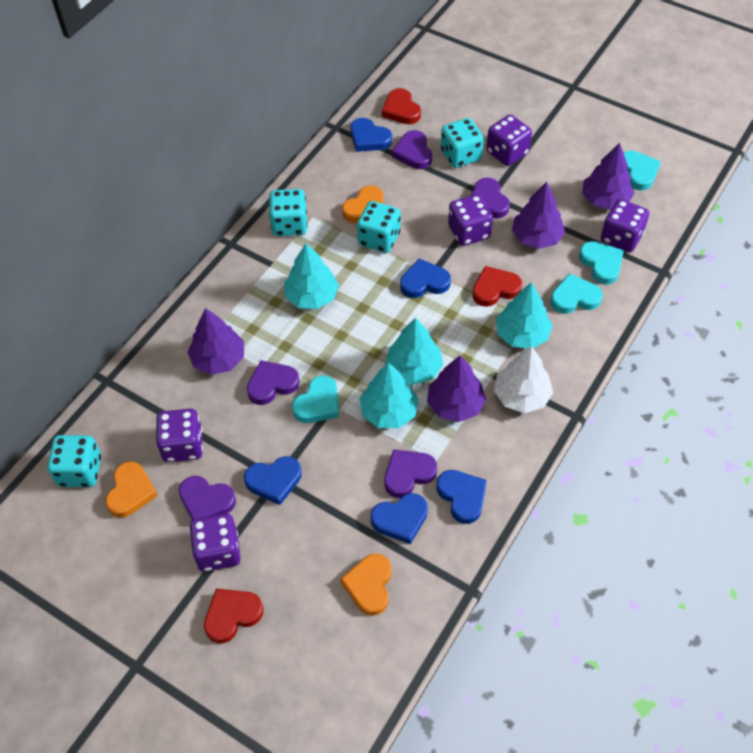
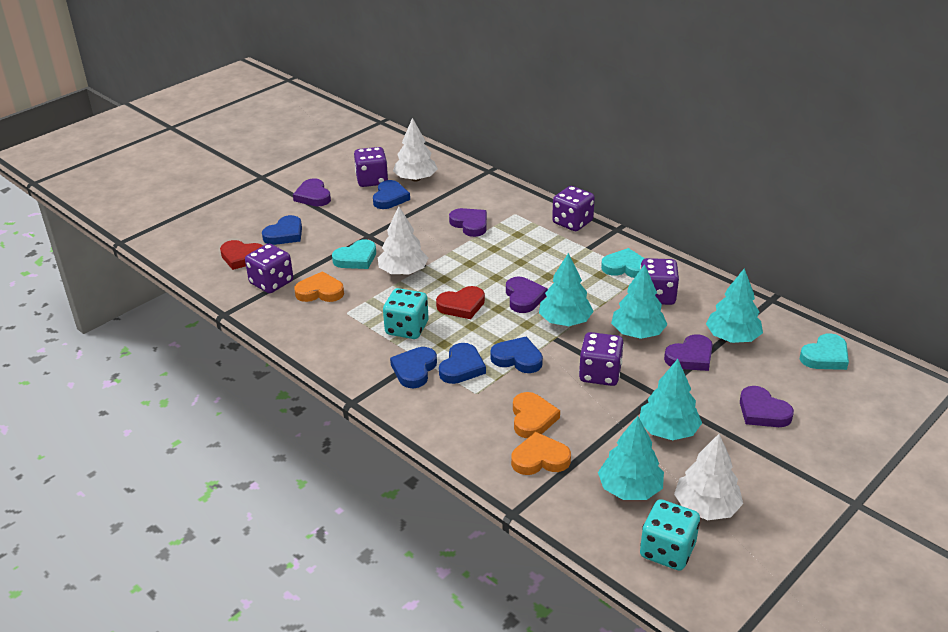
purple tree: [187,308,244,375] [427,355,486,422] [512,182,565,249] [582,143,635,210] = 4 -> none = 0
red heart: [204,589,263,643] [382,88,421,124] [472,266,522,307] = 3 -> [220,240,263,270] [436,286,485,319] = 2
turquoise dice: [47,435,101,487] [269,189,308,236] [357,201,401,253] [441,118,484,168] = 4 -> [383,288,429,339] [640,499,700,571] = 2
turquoise heart: [292,376,339,423] [550,273,603,314] [579,241,624,285] [623,151,661,191] = 4 -> [332,240,376,269] [601,248,645,278] [800,333,849,370] = 3
turquoise tree: [284,243,339,309] [360,363,419,428] [385,317,443,385] [496,282,553,349] = 4 -> [539,253,594,326] [598,416,664,500] [611,264,668,339] [639,359,702,440] [706,268,763,343] = 5
white tree: [494,346,553,413] = 1 -> [378,206,428,275] [393,118,438,182] [674,434,743,520] = 3

